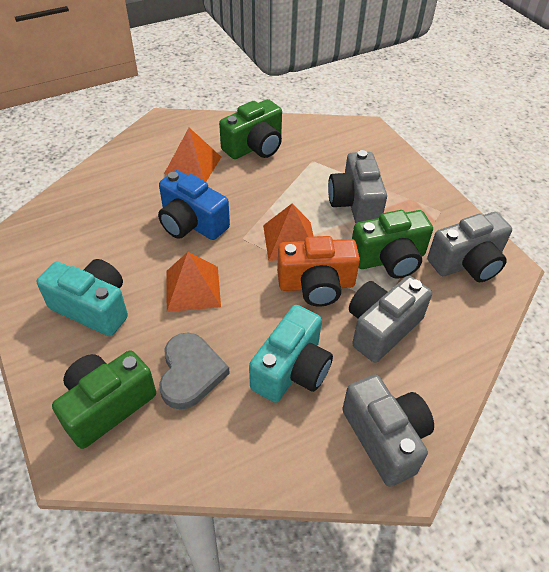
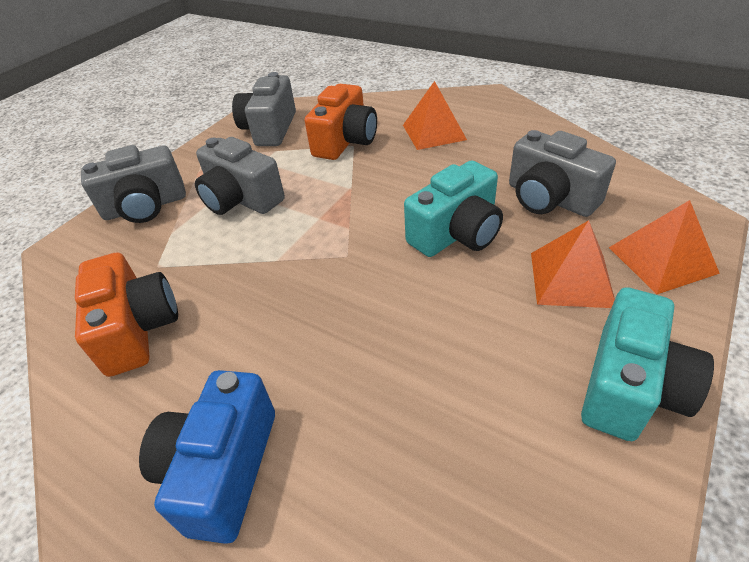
green camera: [52,350,156,449] [219,99,282,159] [352,210,433,279] = 3 -> none = 0
grey heart: [159,333,230,410] = 1 -> none = 0
orange camera: [277,236,360,307] = 1 -> [75,252,178,377] [305,84,377,160] = 2

